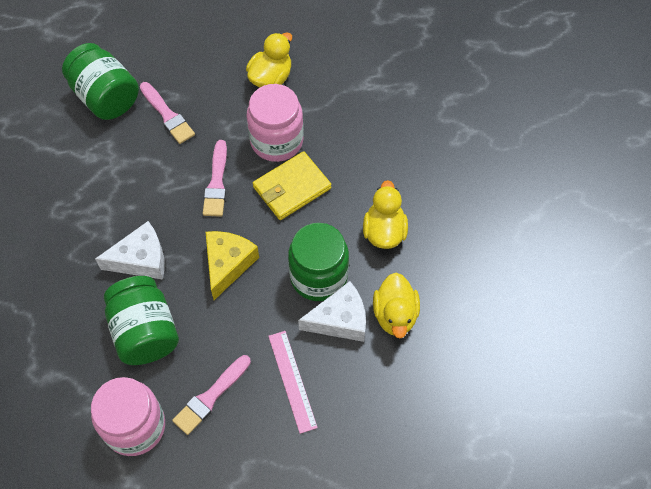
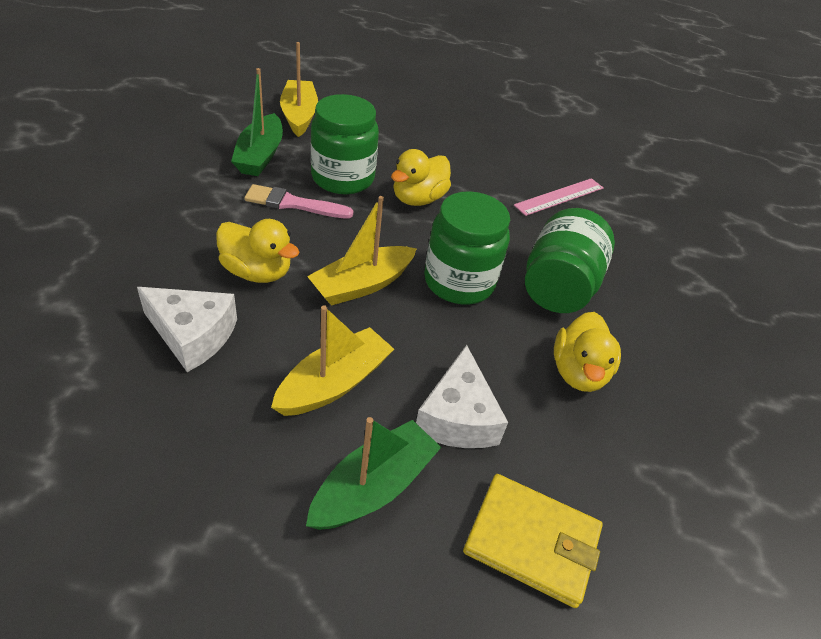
green boat: none = 0 -> [231,68,283,176] [306,417,441,530] = 2
pink brush: [140,82,195,144] [172,355,251,435] [203,140,227,217] = 3 -> [244,184,353,219] = 1
pink jar: [91,377,165,456] [247,84,304,162] = 2 -> none = 0
yellow boat: none = 0 -> [271,305,394,416] [280,42,318,137] [307,196,417,306] = 3
yellow cheese: [206,231,259,300] = 1 -> none = 0

